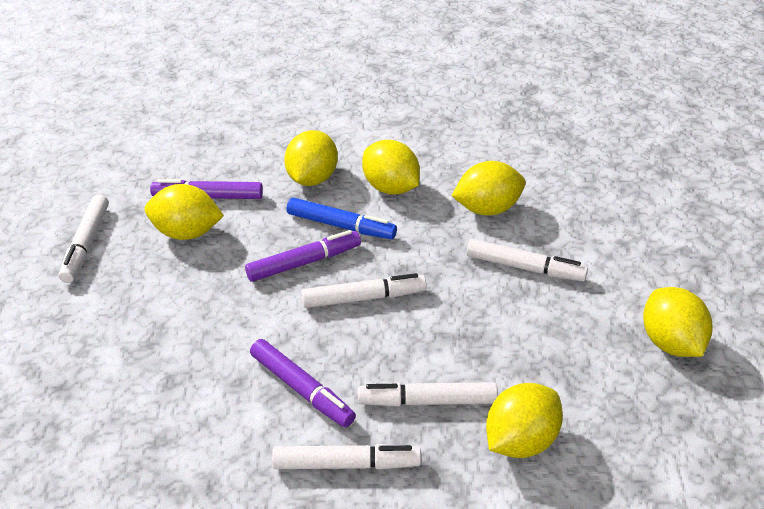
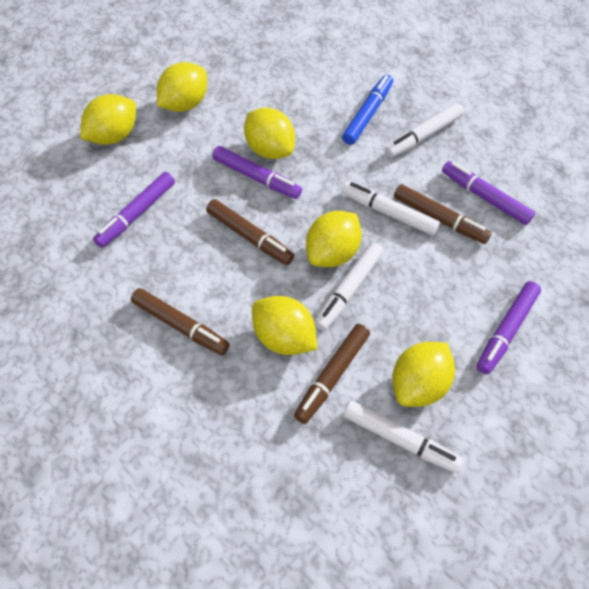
brown marker: none = 0 -> [131,288,230,355] [206,199,294,265] [294,324,370,424] [394,184,492,244] = 4
purple marker: [150,179,263,199] [245,230,361,282] [250,339,356,428] = 3 -> [93,172,175,248] [212,146,302,199] [442,161,535,225] [477,281,541,374] = 4
white marker: [59,194,109,283] [272,444,421,470] [301,273,426,308] [358,382,498,407] [467,239,588,282] = 5 -> [314,242,384,331] [342,182,440,236] [343,401,463,473] [385,103,464,158] = 4

